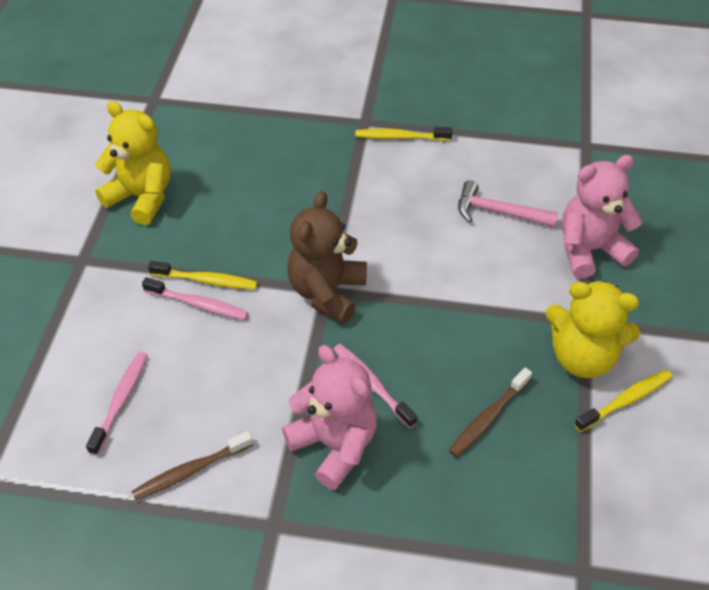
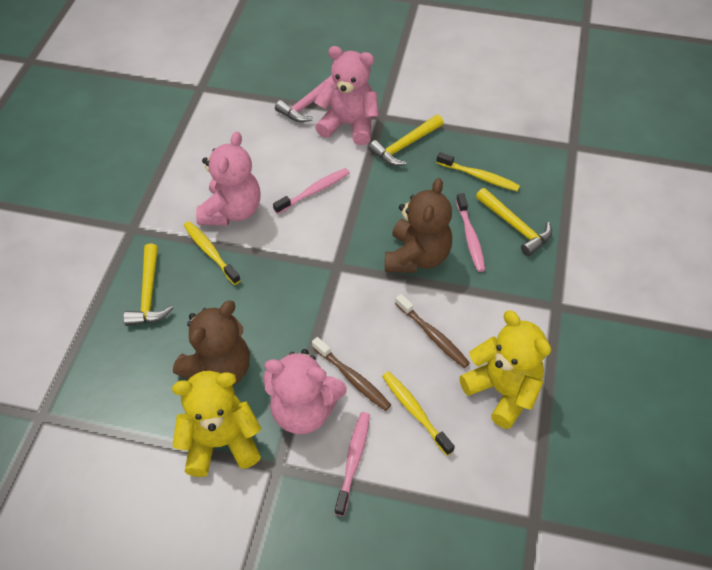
brown teddy bear: [287,191,367,324] = 1 -> [173,301,250,386] [385,178,452,273] = 2
pink teddy bear: [282,345,377,490] [562,155,643,279] = 2 -> [196,132,261,226] [263,349,347,434] [314,46,379,145] = 3
yellow hammer: none = 0 -> [123,244,173,326] [369,115,444,166] [476,188,552,256] = 3

